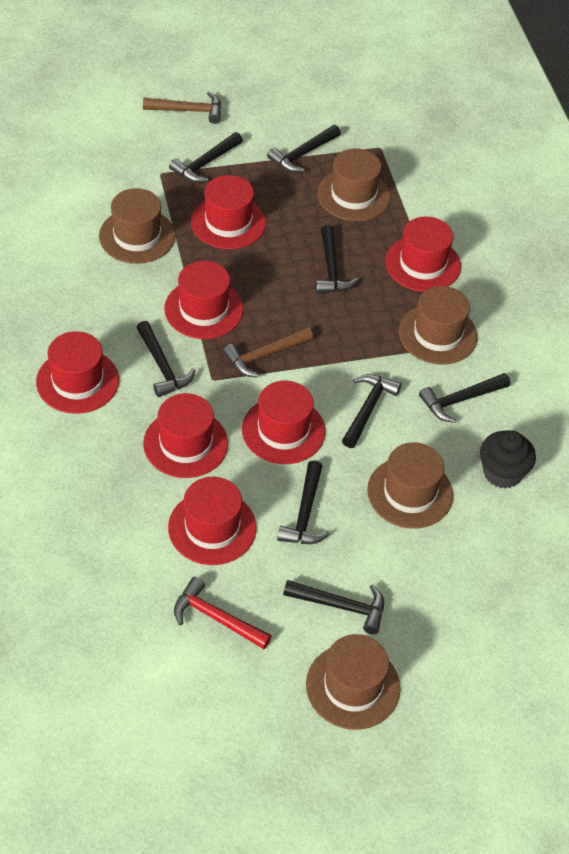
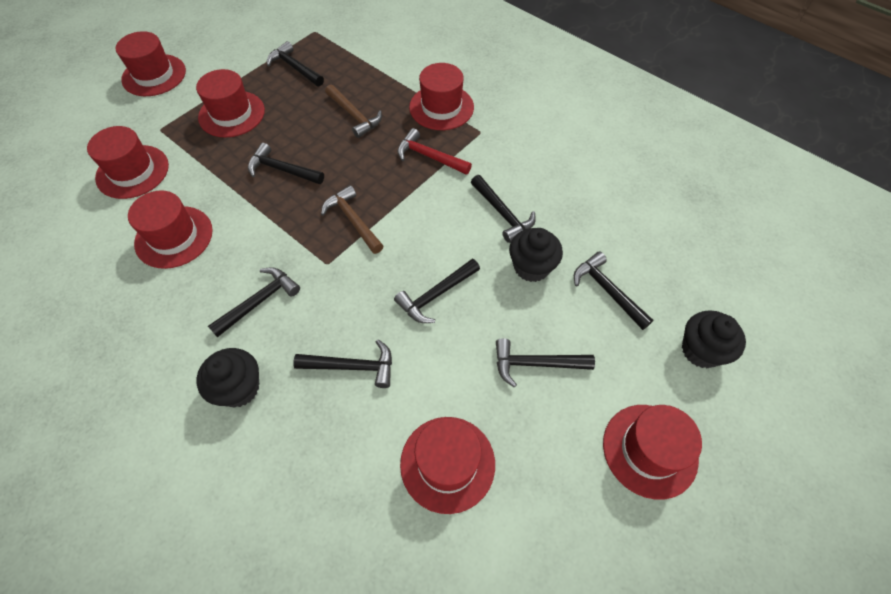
black cupcake: [480,430,536,489] = 1 -> [196,348,259,408] [509,228,563,282] [682,310,746,368] = 3
brown hat: [99,188,175,264] [306,634,400,730] [317,149,390,221] [367,442,453,529] [399,286,478,365] = 5 -> none = 0

